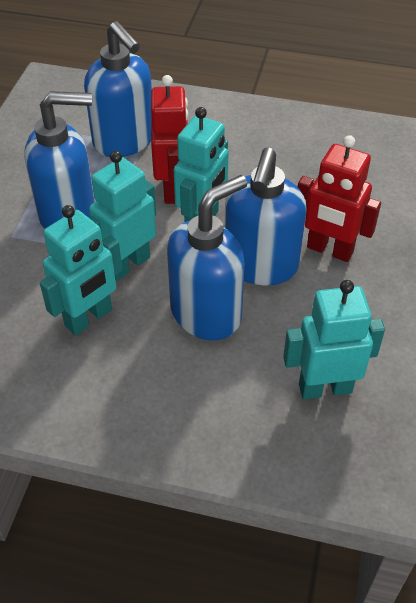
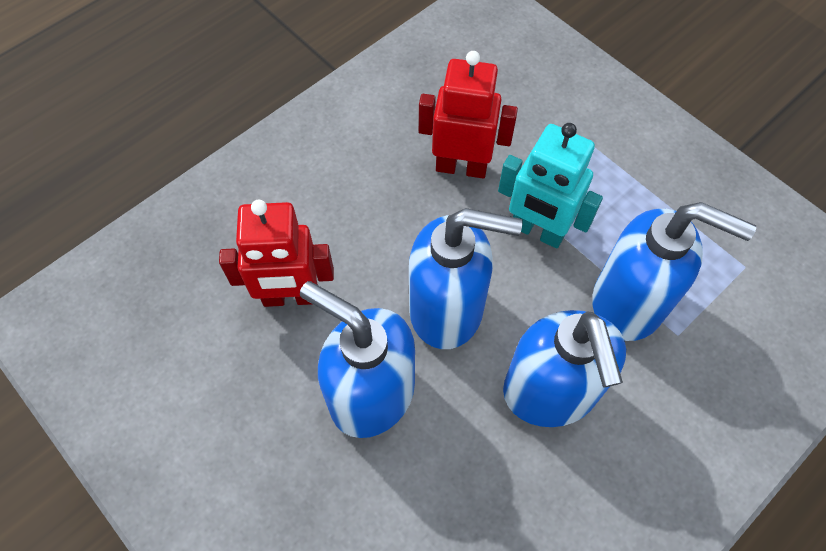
turquoise robot: [40,205,122,335] [89,151,156,281] [174,107,229,222] [283,280,385,399] = 4 -> [498,123,603,248] = 1

